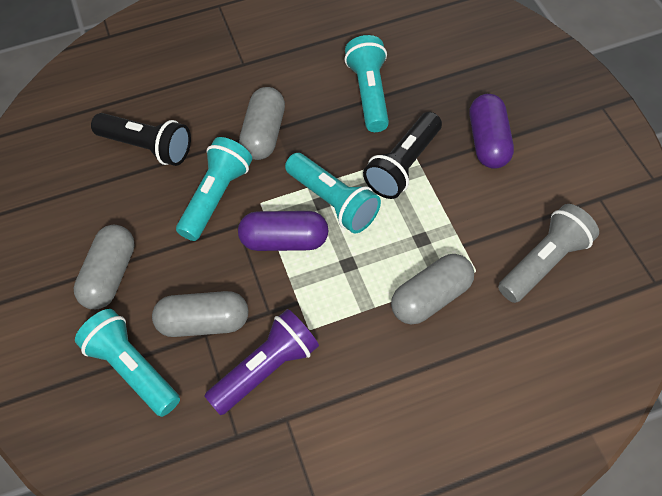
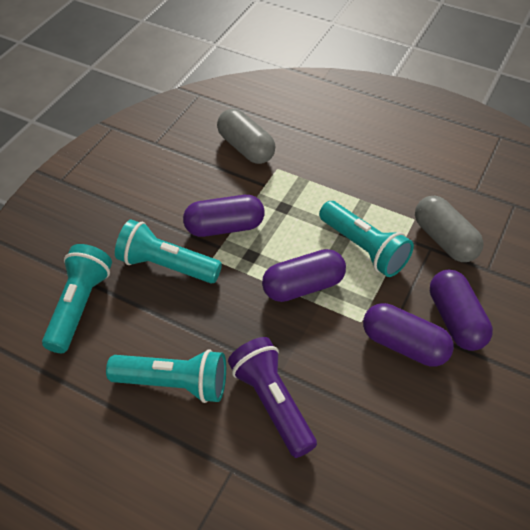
black flashlight: [91,113,191,166] [363,112,442,199] = 2 -> none = 0
grey capsule: [74,225,135,309] [152,291,248,337] [239,87,285,160] [391,254,474,324] = 4 -> [217,109,275,164] [415,196,484,262] = 2
grey flashlight: [498,204,599,303] = 1 -> none = 0
purple capsule: [238,211,329,251] [469,94,514,169] = 2 -> [183,195,265,237] [262,249,346,302] [363,303,454,367] [430,270,493,351] = 4

